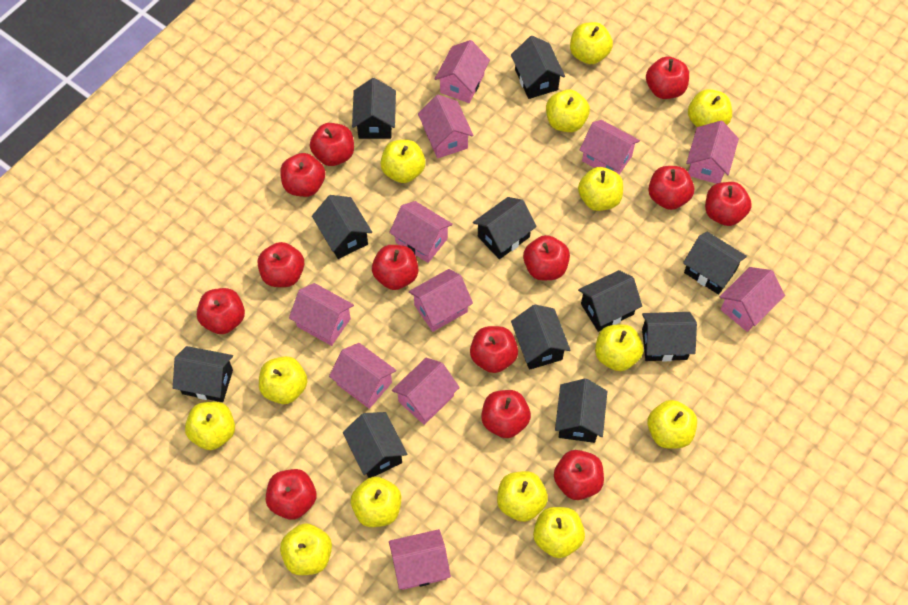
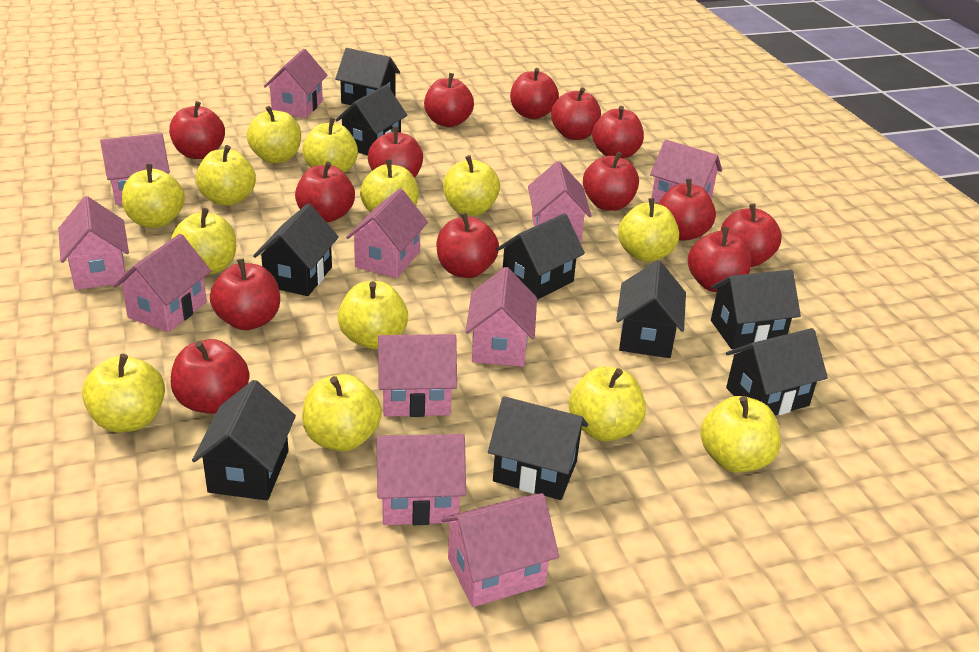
black house: [173,346,233,402] [312,195,372,259] [343,412,407,478] [352,78,396,139] [473,197,537,259] [511,36,565,99] [511,305,570,370] [555,379,607,443] [578,270,642,332] [642,312,697,362] [683,232,747,295] = 11 -> [192,380,296,500] [253,203,339,296] [335,48,400,105] [336,85,407,156] [488,396,588,500] [497,213,585,300] [616,260,686,358] [711,270,801,349] [726,328,828,415] = 9
red apple: [197,288,245,334] [257,242,305,287] [266,469,316,520] [280,153,325,197] [310,123,354,166] [372,245,418,290] [470,326,518,373] [481,390,531,438] [523,235,570,280] [554,450,604,500] [646,57,689,99] [648,166,694,210] [705,182,752,226] = 13 -> [169,101,225,159] [171,339,249,414] [210,259,280,330] [295,161,355,223] [368,127,423,178] [424,73,474,127] [436,212,499,278] [510,68,559,119] [551,87,601,140] [583,152,639,211] [592,106,644,159] [658,179,716,241] [688,227,751,292] [721,204,782,267] = 14

